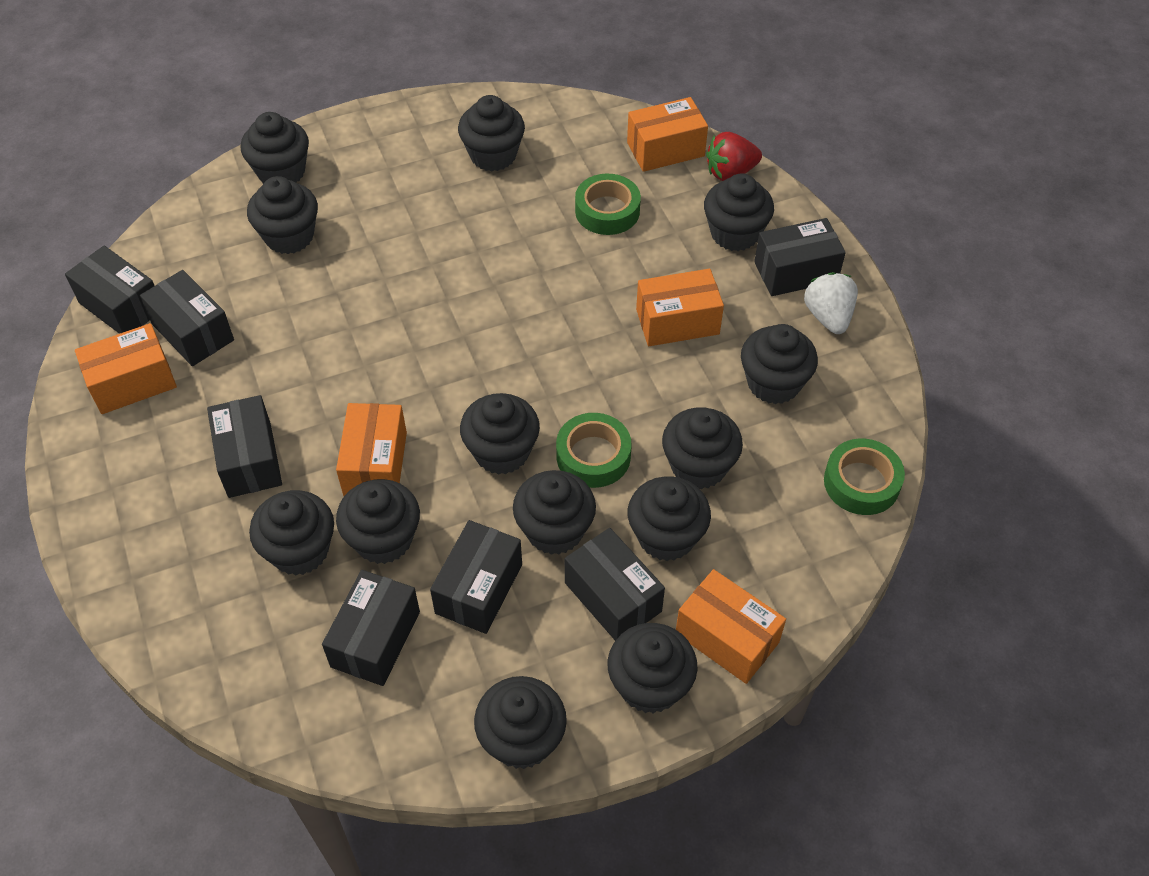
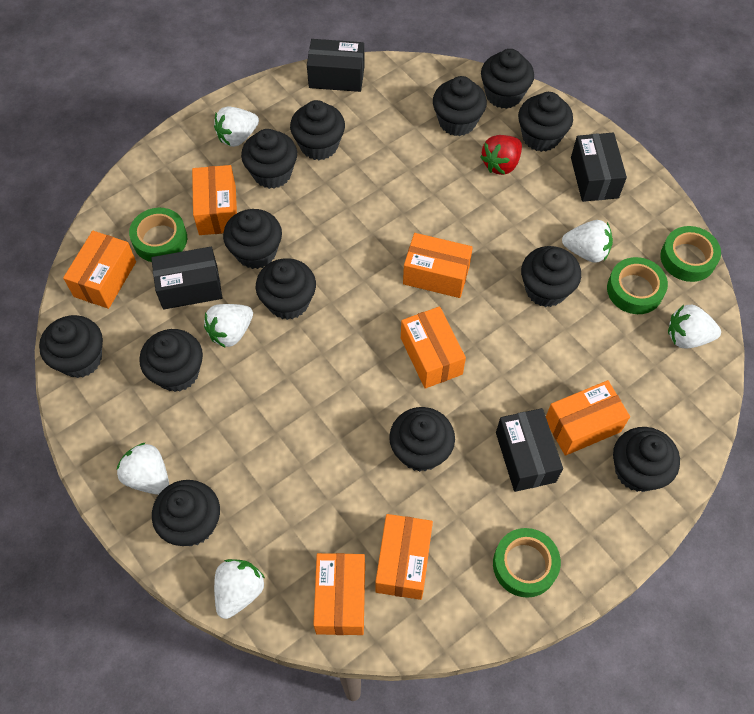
black box: [65,246,154,334] [140,270,234,366] [207,395,282,498] [322,570,420,686] [430,520,522,634] [565,528,665,641] [754,218,846,296] = 7 -> [151,247,222,310] [307,39,365,92] [496,408,563,492] [571,133,627,202] = 4
green tape: [556,413,632,488] [575,174,641,235] [824,439,905,515] = 3 -> [129,208,187,262] [493,528,561,598] [607,257,668,314] [660,226,721,282] = 4
orange box: [75,323,177,414] [336,403,407,496] [627,97,708,172] [636,269,724,346] [676,569,786,684] = 5 -> [63,231,136,309] [192,165,237,235] [313,553,365,635] [375,514,433,600] [401,306,466,389] [403,233,473,298] [546,380,630,456] = 7
white strawberry: [804,272,858,334] = 1 -> [117,443,169,495] [204,304,253,348] [214,107,259,147] [214,559,265,619] [562,220,613,263] [668,305,721,348] = 6

